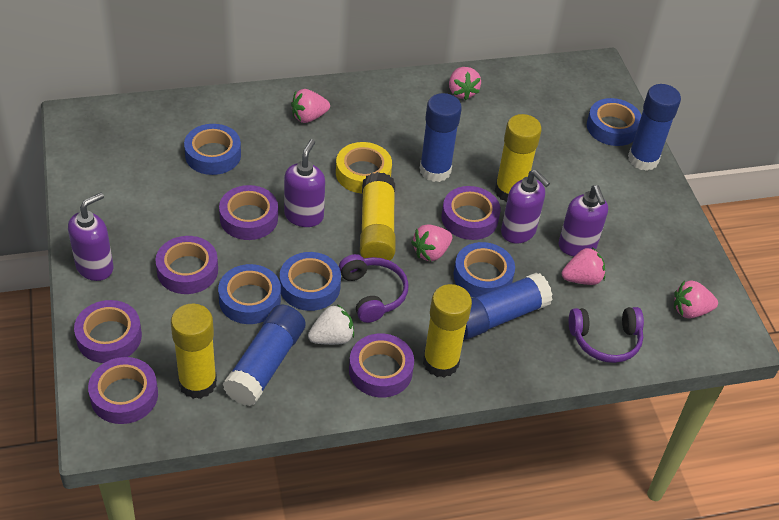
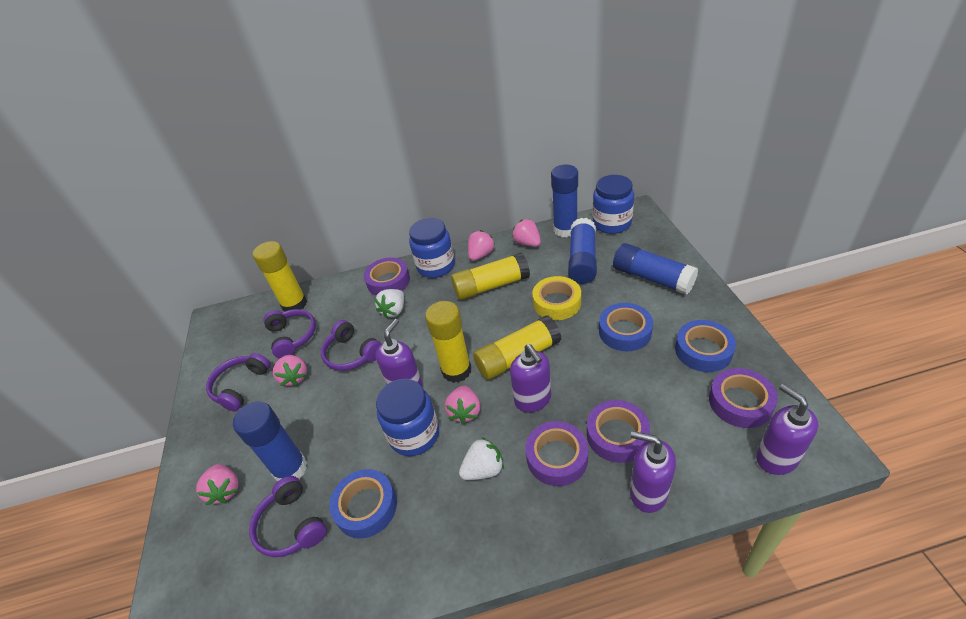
blue jar: none = 0 -> [376,379,439,456] [409,218,455,278] [593,175,634,234] = 3
blue tape: [184,124,241,175] [218,264,281,324] [280,252,341,311] [454,242,515,298] [587,98,642,146] = 5 -> [329,469,397,539] [599,303,653,351] [675,320,736,372] = 3
purple headphones: [339,254,408,323] [569,307,644,363] = 2 -> [206,353,271,411] [249,476,327,557] [264,309,316,359] [321,320,381,371] = 4
purple tape: [74,300,142,363] [88,357,158,424] [155,236,218,294] [219,185,278,240] [349,333,414,397] [442,186,501,240] = 6 -> [364,258,410,296] [525,421,588,486] [587,400,650,463] [709,368,778,428] = 4
white strawberry: [308,304,354,345] = 1 -> [374,289,404,318] [459,437,504,480] = 2

